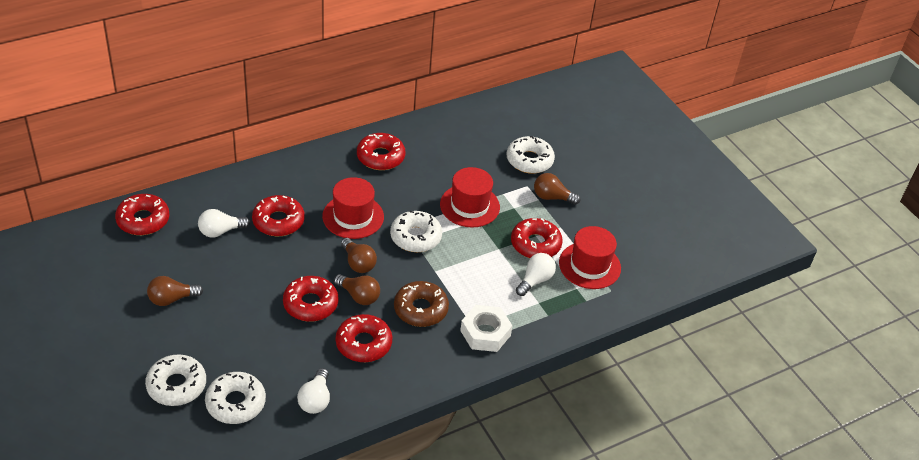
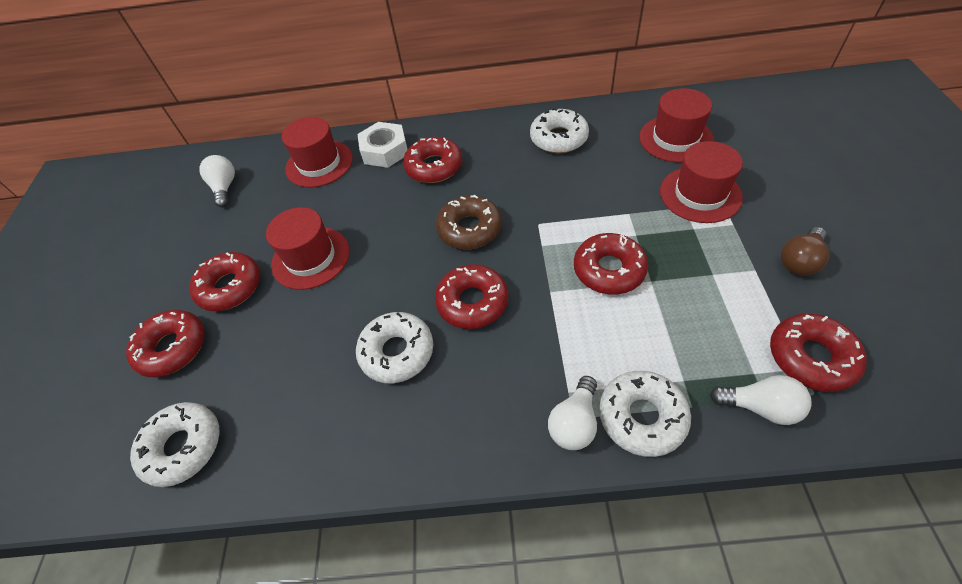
brown light bulb: [147,276,203,306] [334,274,380,305] [341,238,377,273] [534,173,580,205] = 4 -> [781,227,829,276] = 1
red hat: [322,177,384,239] [440,167,500,227] [559,226,621,289] = 3 -> [266,207,350,290] [282,117,353,187] [639,88,714,163] [660,141,743,223] = 4

